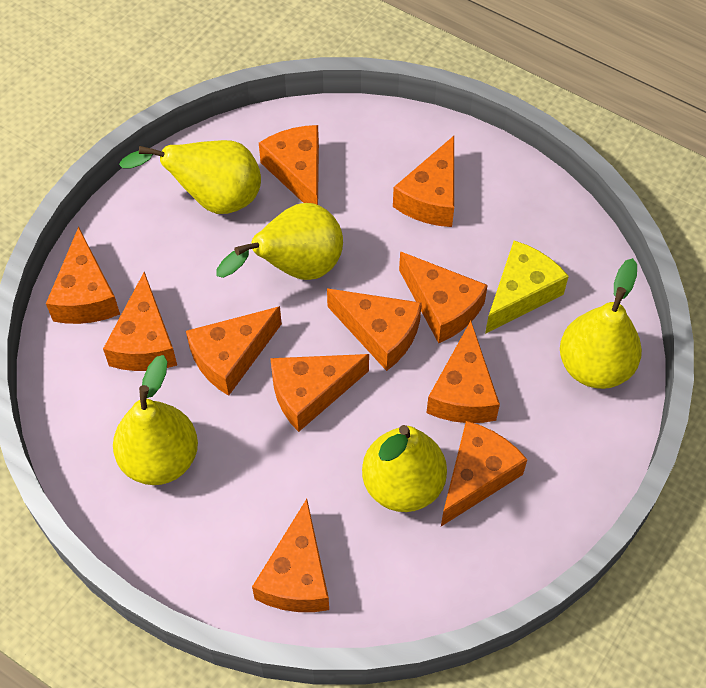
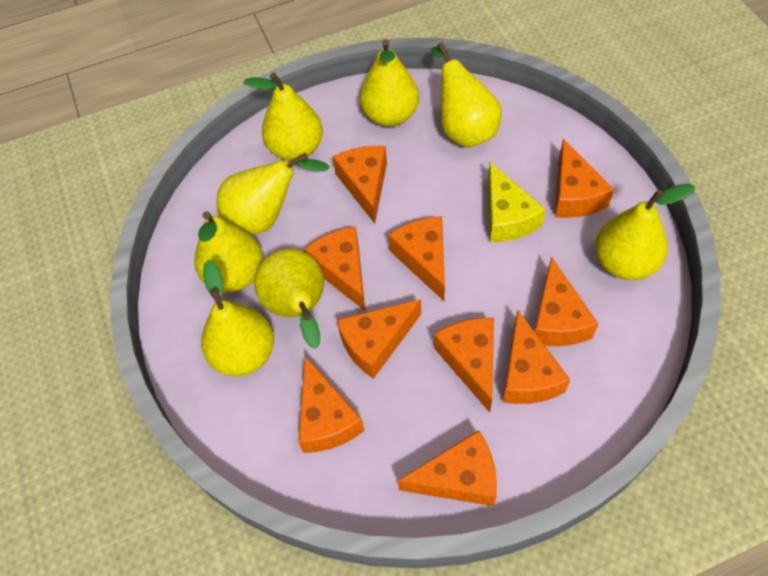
orange cheese: [46,227,120,324] [103,272,177,371] [186,306,282,396] [252,499,329,612] [259,125,319,205] [270,354,369,432] [327,289,422,371] [393,136,454,227] [399,252,488,343] [427,321,500,423] [441,421,528,526] = 11 -> [298,356,365,453] [303,226,365,311] [332,146,387,224] [337,299,421,379] [388,216,445,301] [398,430,497,506] [434,318,494,412] [503,310,570,404] [534,257,598,346] [555,139,614,218] = 10
yellow pear: [113,355,198,485] [119,140,261,214] [217,203,343,280] [362,425,447,512] [560,258,642,389] = 5 -> [194,211,263,292] [201,260,274,376] [217,153,330,235] [243,73,323,161] [254,249,324,349] [360,39,419,127] [430,42,502,148] [595,184,695,280] = 8

